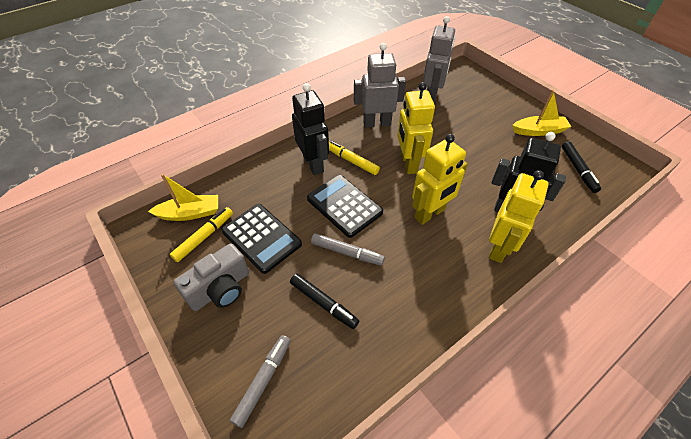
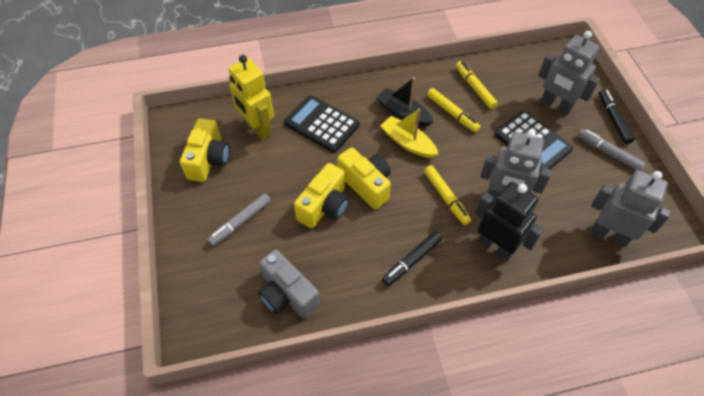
black boat: none = 0 -> [376,77,433,127] = 1
black robot: [292,83,329,175] [491,132,566,212] = 2 -> [475,182,544,261] = 1
grey robot: [354,43,406,128] [423,16,455,103] = 2 -> [480,130,551,200] [538,31,600,115] [591,170,671,247] = 3
yellow boat: [148,174,218,221] [512,89,572,136] = 2 -> [381,109,439,158] = 1
yellow camera: none = 0 -> [180,118,230,182] [294,163,349,228] [337,147,391,209] = 3
yellow marker: [170,207,233,262] [329,140,380,175] = 2 -> [424,165,471,225] [427,88,481,132] [456,61,498,109] = 3
yellow robot: [397,82,435,174] [412,134,468,225] [489,170,549,263] = 3 -> [229,55,274,140] = 1

